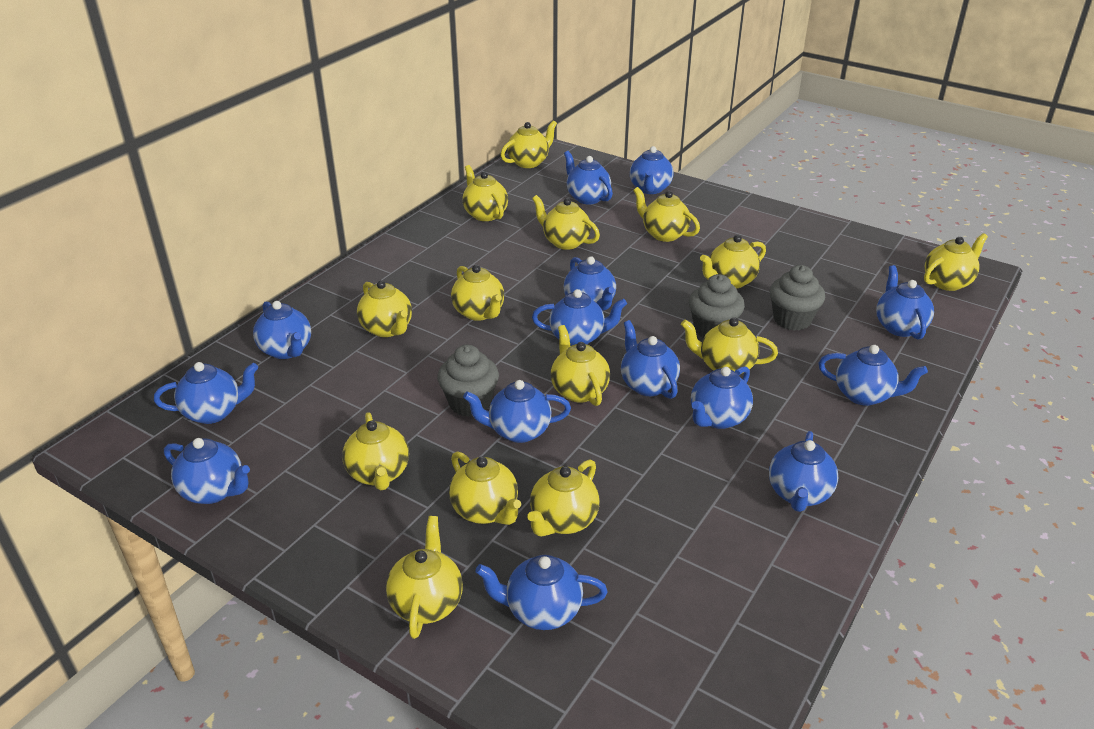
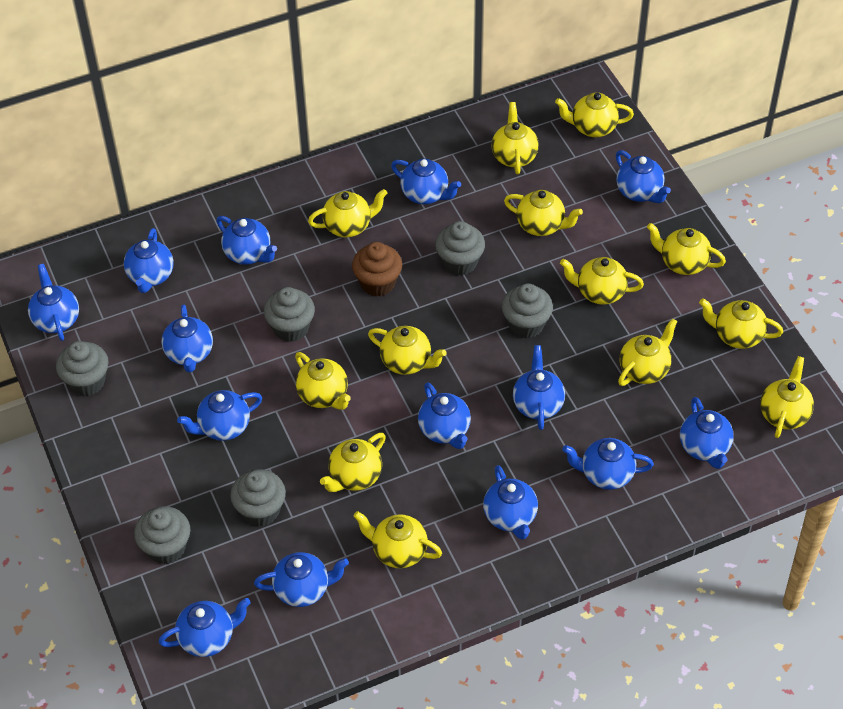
brown cupcake: none = 0 -> [352,242,402,297] = 1
grey cupcake: [437,345,499,417] [689,274,745,338] [769,265,825,331] = 3 -> [56,341,109,396] [134,506,190,564] [230,469,286,527] [264,287,315,342] [435,221,485,276] [502,283,553,339] = 6
yellow teapot: [342,412,409,490] [357,280,412,337] [386,516,463,639] [449,451,521,525] [451,265,504,321] [462,165,508,221] [501,120,557,168] [527,459,600,537] [532,195,600,250] [551,325,610,406] [633,187,700,242] [681,317,778,373] [700,235,766,288] [924,233,988,291] = 14 -> [295,352,351,410] [308,189,387,237] [320,433,386,492] [353,511,442,568] [368,326,447,375] [492,102,539,174] [504,190,583,236] [555,92,634,137] [560,257,644,305] [618,318,678,386] [647,223,726,275] [699,299,783,349] [760,356,814,438] = 13

